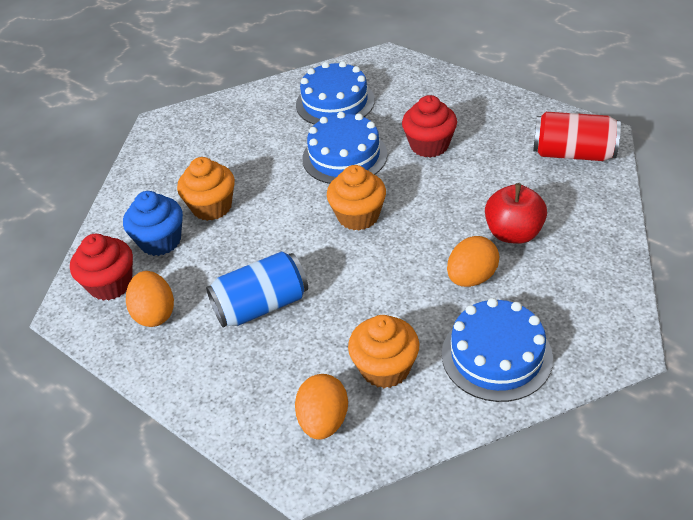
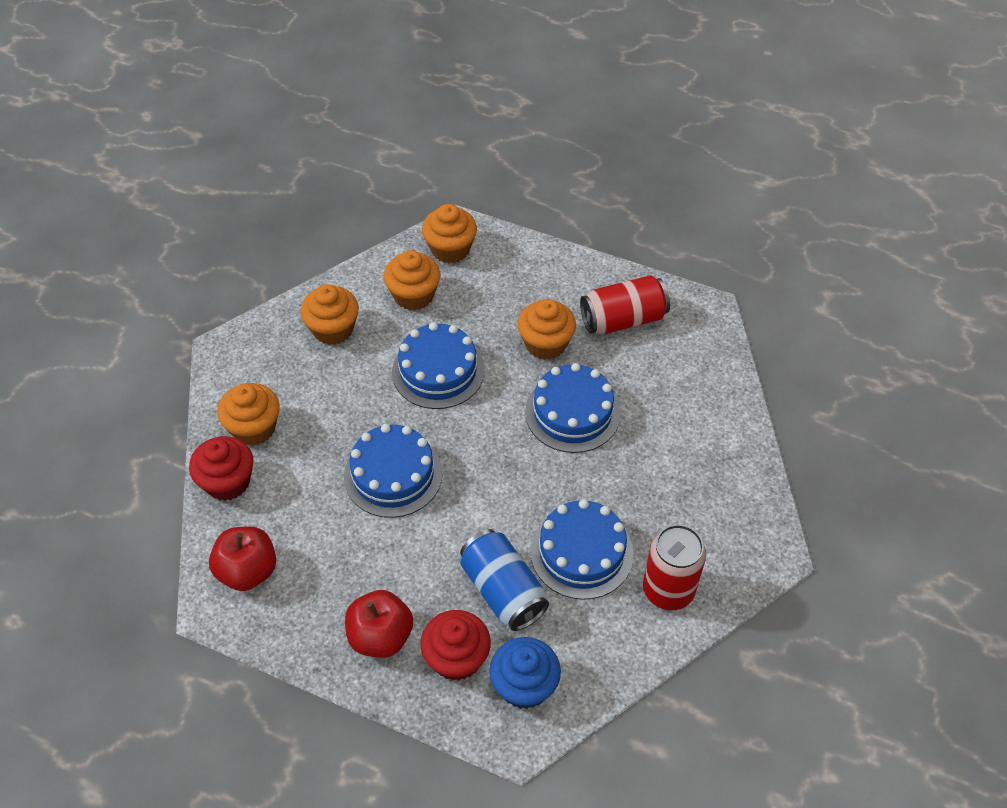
blue cake: [296,61,375,125] [302,112,387,184] [442,298,553,402] = 3 -> [344,424,443,518] [392,322,485,409] [525,363,620,453] [530,499,634,600] = 4
orange cupcake: [177,157,235,221] [327,165,386,231] [348,315,419,388] = 3 -> [217,383,280,446] [300,284,359,345] [384,250,440,310] [422,204,477,263] [518,299,576,360] = 5
orange egg: [126,271,174,327] [295,374,348,440] [447,236,499,287] = 3 -> none = 0
red apple: [485,183,547,244] = 1 -> [209,526,276,591] [345,590,413,658] = 2
red can: [533,112,621,161] = 1 -> [580,275,670,335] [643,524,706,610] = 2

